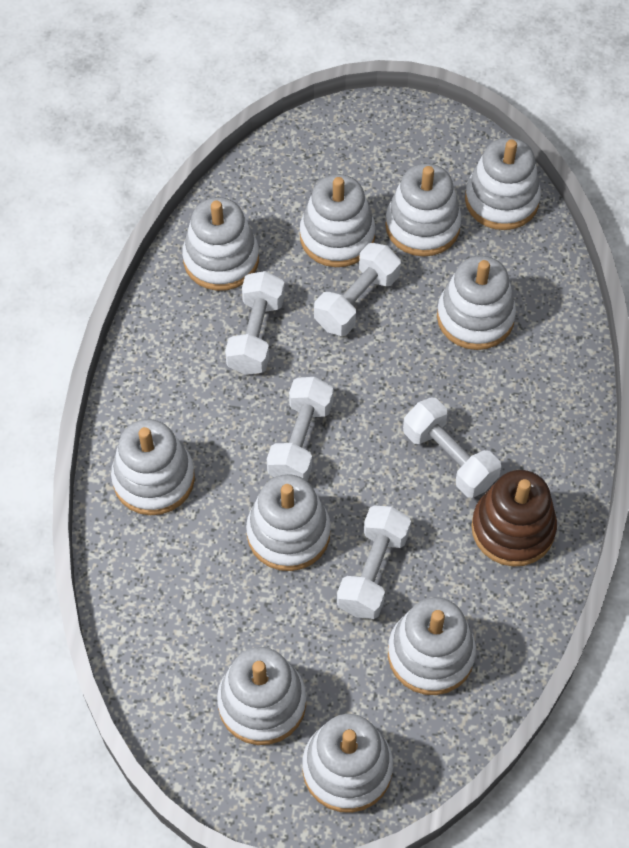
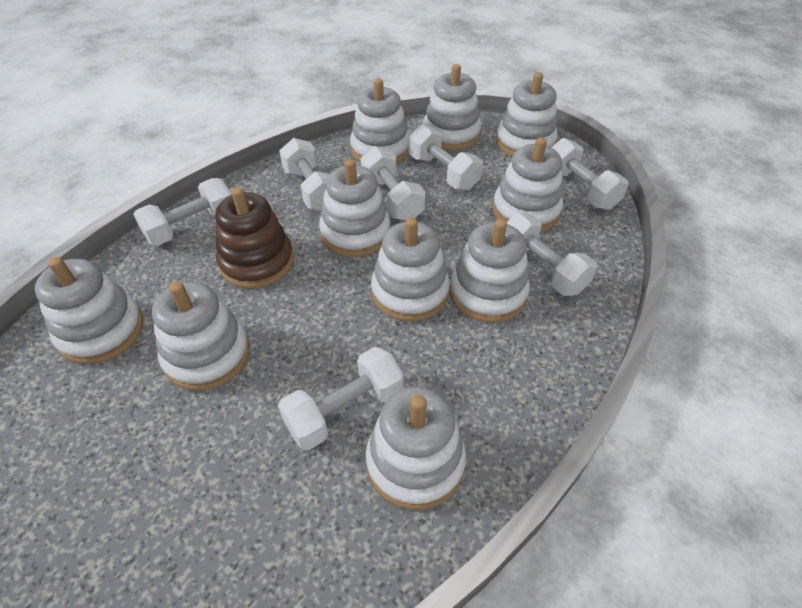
white dumbbell: [225,271,285,375] [267,377,334,481] [314,243,401,336] [337,506,411,619] [403,398,501,498] = 5 -> [133,178,231,246] [278,347,404,450] [279,138,329,210] [360,146,426,220] [409,124,483,190] [507,213,597,296] [551,138,629,210] = 7

